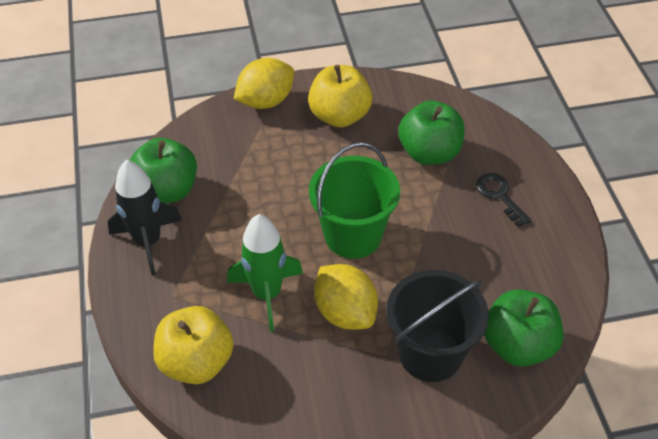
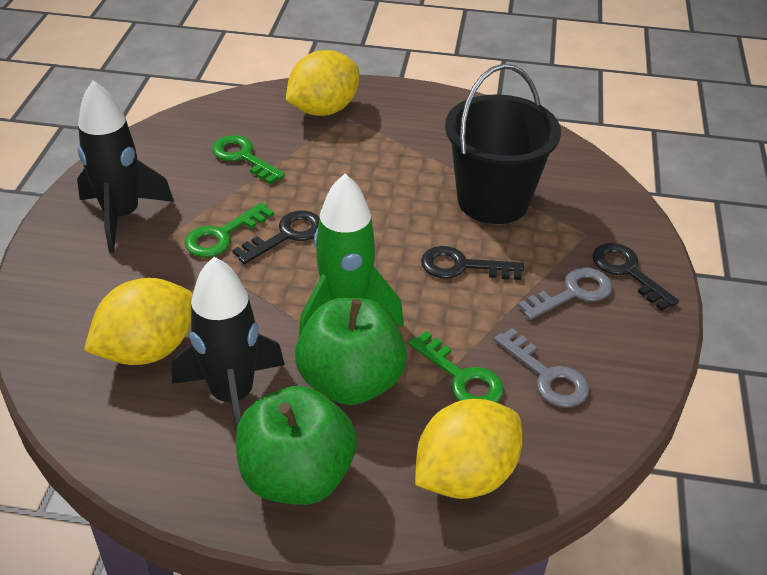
black key: [476,173,532,227] = 1 -> [232,210,319,264] [421,246,524,280] [592,243,679,311] = 3
black rocket: [108,160,182,275] = 1 -> [77,80,174,253] [172,257,285,433] = 2
green apple: [129,138,197,204] [398,100,465,165] [484,289,564,367] = 3 -> [236,386,357,505] [295,298,407,405] = 2
green bucket: [309,142,400,259] = 1 -> none = 0
green key: none = 0 -> [185,202,274,257] [212,135,285,184] [408,331,504,403] = 3
grey key: none = 0 -> [494,328,589,408] [518,267,612,320] = 2
yellow apple: [153,306,234,384] [308,65,372,128] = 2 -> none = 0
yellow lemon: [234,58,294,109] [314,264,378,330] = 2 -> [84,278,193,365] [286,50,359,116] [415,399,522,499] = 3

